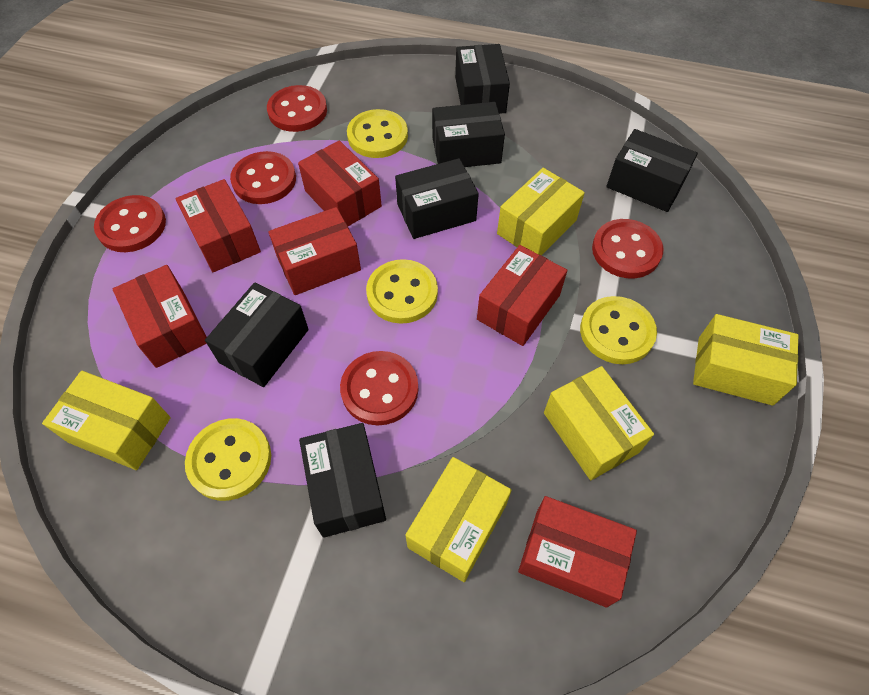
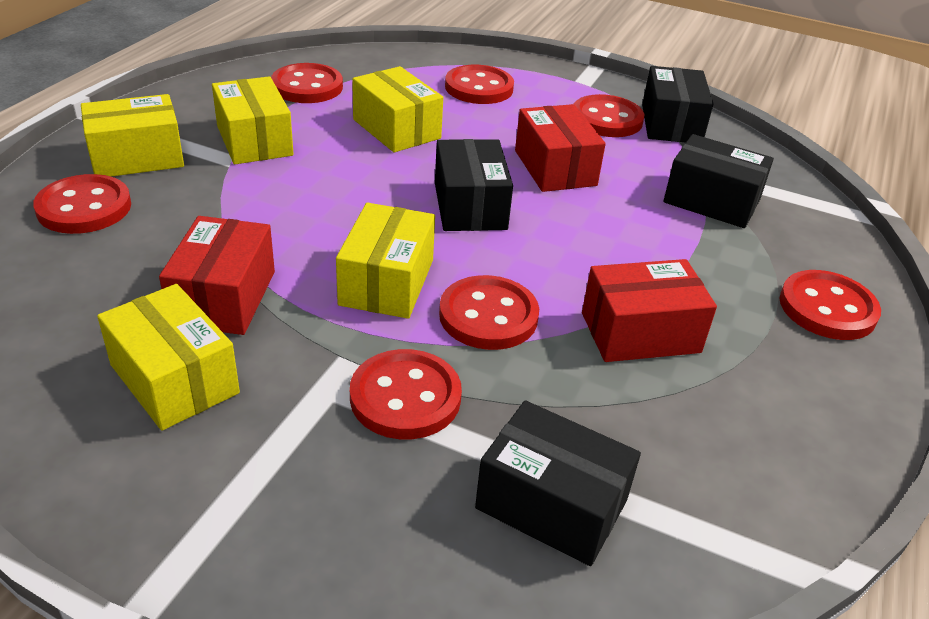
black box: [205,282,309,387] [299,423,386,538] [395,158,479,239] [432,102,505,167] [455,44,510,114] [606,129,698,212] = 6 -> [435,139,513,231] [475,400,641,566] [642,66,714,143] [663,134,774,228] = 4
red box: [113,265,207,368] [175,179,261,272] [268,207,361,295] [298,140,382,226] [477,245,567,346] [518,496,637,607] = 6 -> [159,216,275,335] [515,104,606,192] [582,259,717,362] = 3
red button: [94,195,166,252] [230,151,296,204] [267,85,327,132] [340,351,418,425] [592,219,664,278] = 5 -> [33,174,131,234] [271,63,343,103] [350,349,462,439] [439,275,539,350] [445,65,514,104] [574,94,645,137] [780,270,881,340] = 7
yellow button: [185,418,271,501] [347,109,408,158] [366,259,438,324] [580,296,657,364] = 4 -> none = 0

